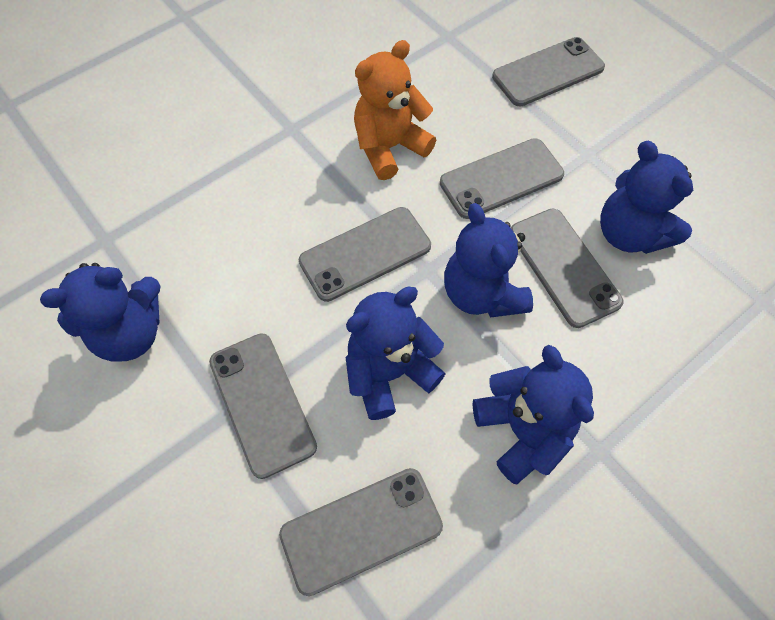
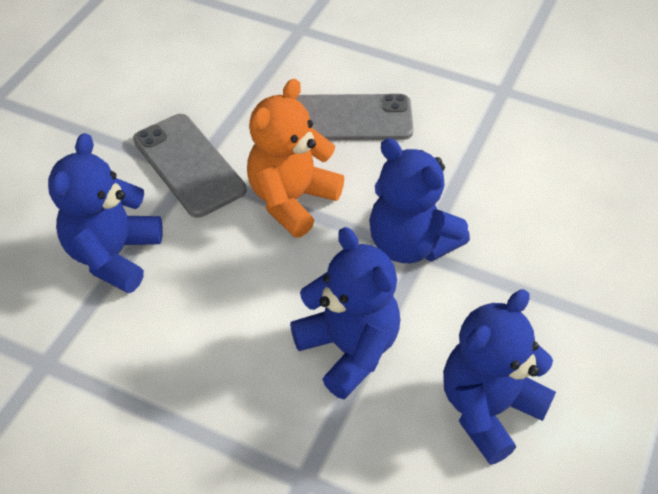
blue teddy bear: [40,263,161,362] [346,287,446,420] [444,203,533,318] [472,345,594,484] [600,141,693,254] = 5 -> [48,133,163,293] [290,227,400,399] [369,138,470,263] [443,289,556,465] = 4
grey phone: [209,333,317,479] [279,468,443,596] [299,207,431,302] [440,138,564,219] [492,37,605,106] [511,209,623,328] = 6 -> [133,114,246,218] [296,94,413,140] = 2

